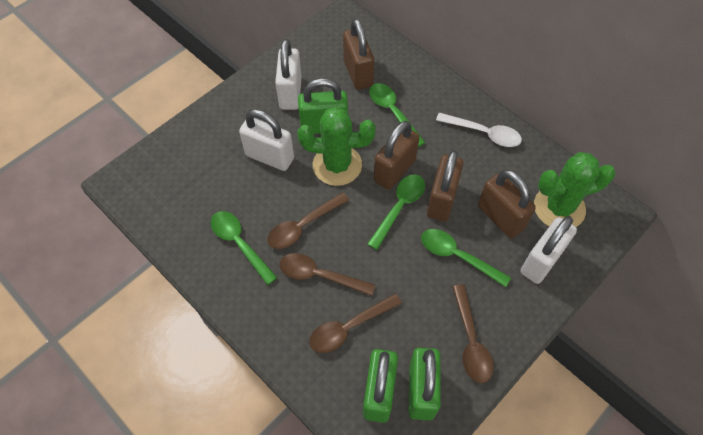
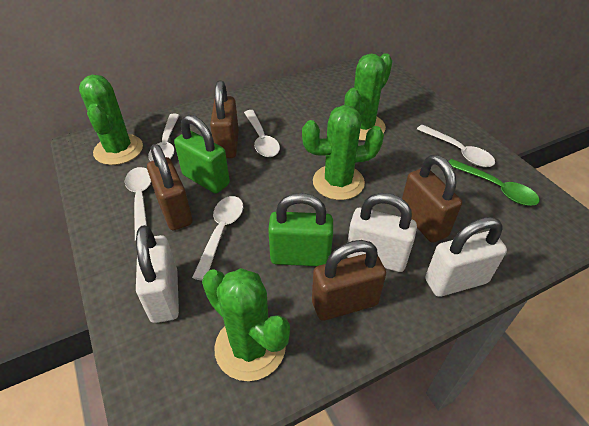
brown spoon: [268,193,349,249] [279,253,375,296] [309,294,402,353] [452,284,494,383] = 4 -> none = 0
green cactus: [297,107,376,186] [534,152,615,227] = 2 -> [79,75,143,165] [202,268,290,381] [302,105,384,200] [344,53,392,141] = 4
green padlock: [298,78,348,134] [363,349,398,423] [409,348,441,420] = 3 -> [174,115,230,194] [268,193,333,266] = 2
green spoon: [211,211,277,285] [367,175,425,250] [369,83,426,147] [421,229,511,287] = 4 -> [448,159,540,206] = 1
white spoon: [436,113,522,147] = 1 -> [125,167,151,241] [148,114,179,161] [192,196,243,281] [244,110,280,157] [417,125,495,167] = 5

